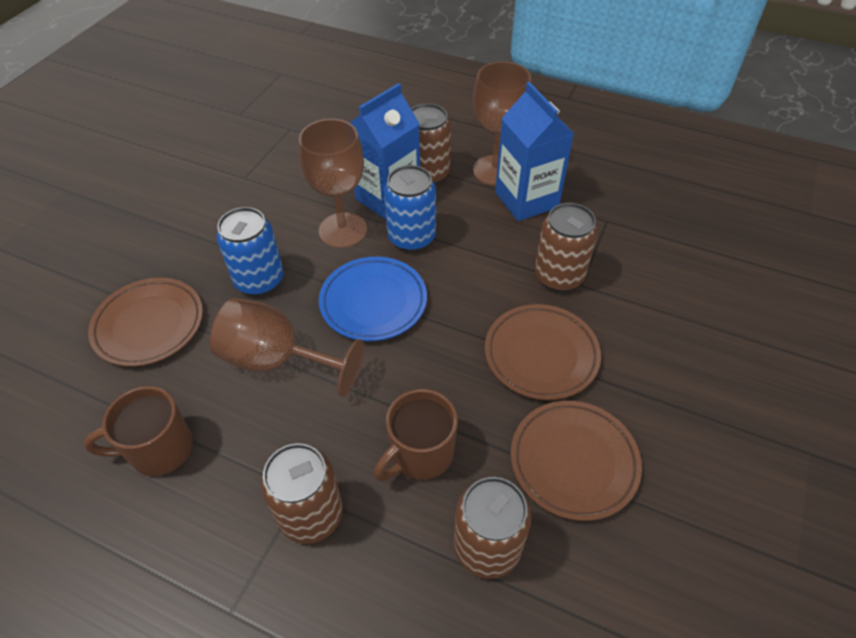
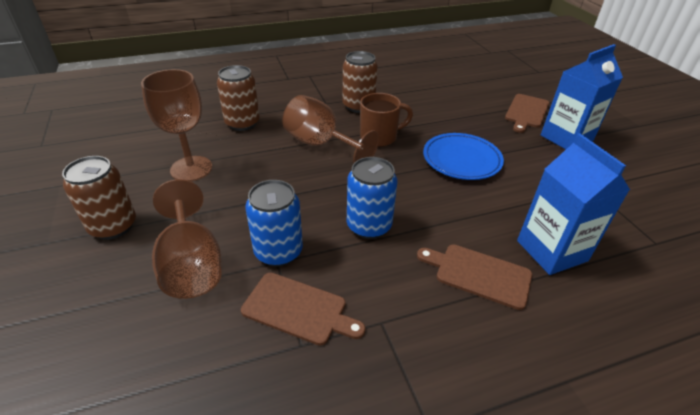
brown can: [261,443,343,544] [411,103,451,185] [454,477,531,579] [535,203,598,292] = 4 -> [62,156,136,240] [217,65,260,131] [342,51,378,113] = 3
brown cutting board: none = 0 -> [241,272,365,346] [417,244,532,310] [505,94,549,133] = 3
brown mug: [84,386,193,476] [374,389,458,481] = 2 -> [360,93,413,147] = 1
brown plate: [88,278,203,367] [485,304,601,400] [511,401,642,521] = 3 -> none = 0

